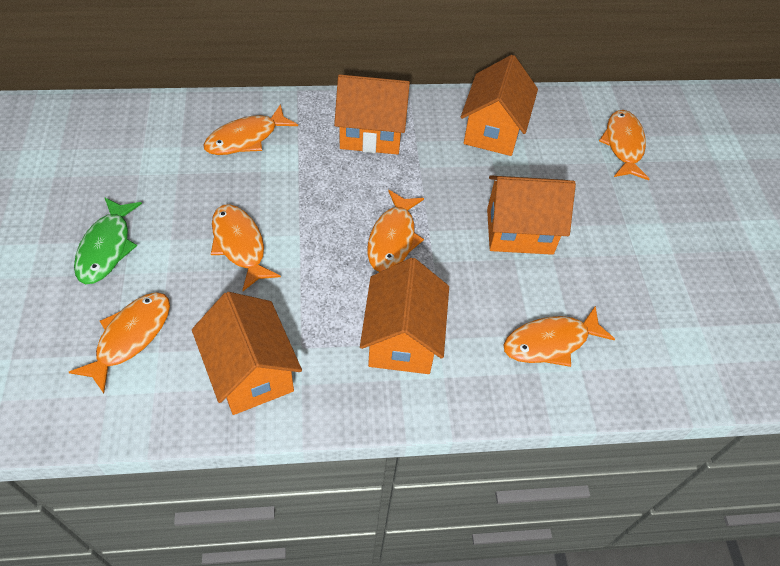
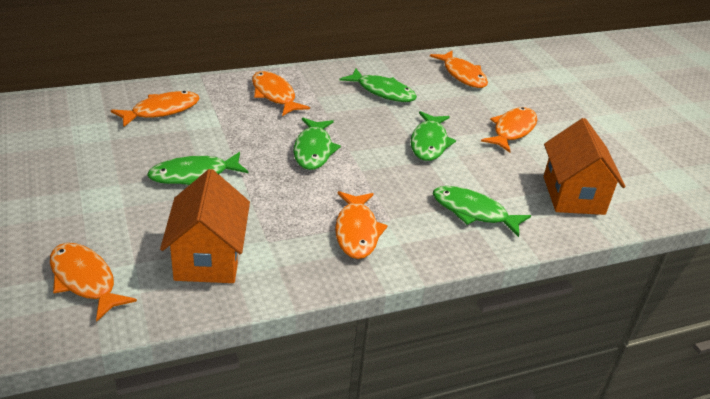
green fish: [74,197,142,284] = 1 -> [147,152,249,185] [293,118,341,170] [340,68,417,102] [411,111,456,161] [433,186,531,237] = 5
orange house: [192,292,302,415] [334,74,410,155] [360,258,449,374] [461,55,538,156] [487,176,576,255] = 5 -> [160,169,250,283] [543,118,625,215] = 2

